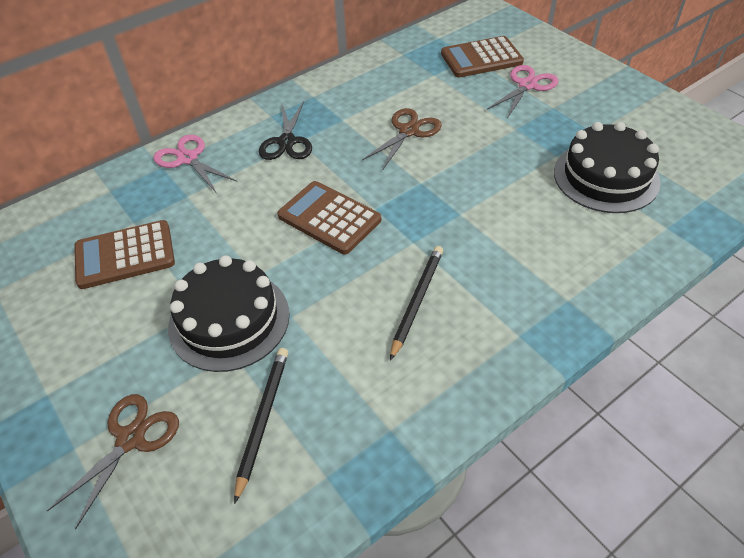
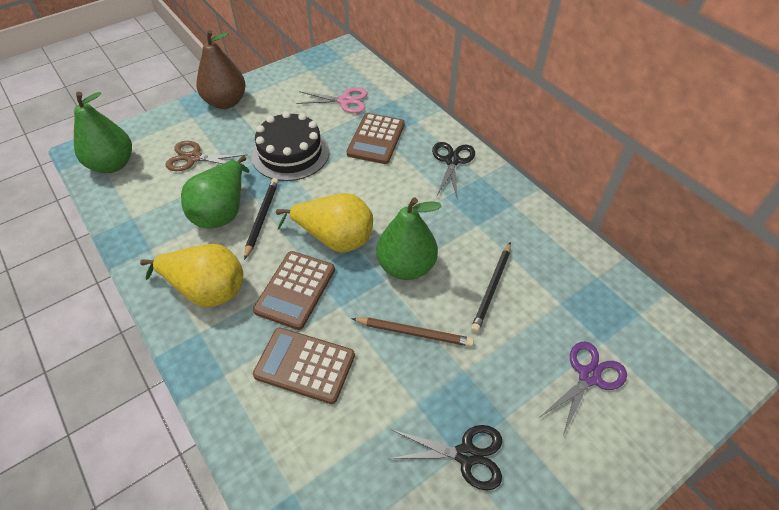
black cake: [168,255,290,372] [554,122,661,213] = 2 -> [252,111,329,181] = 1
black scissors: [259,101,312,160] = 1 -> [389,425,502,491] [432,142,475,200] = 2
brown pear: none = 0 -> [197,30,246,109] = 1
brown pencil: none = 0 -> [351,317,474,347] = 1
brown scissors: [47,394,179,530] [362,108,442,170] = 2 -> [165,141,246,171] = 1
green pear: none = 0 -> [74,92,132,173] [181,156,249,228] [376,197,442,280] = 3
pink scissors: [153,135,237,192] [487,65,559,118] = 2 -> [296,87,368,113] = 1
purple scissors: none = 0 -> [540,341,627,436] = 1
yellow pear: none = 0 -> [140,244,243,308] [276,193,373,253] = 2

